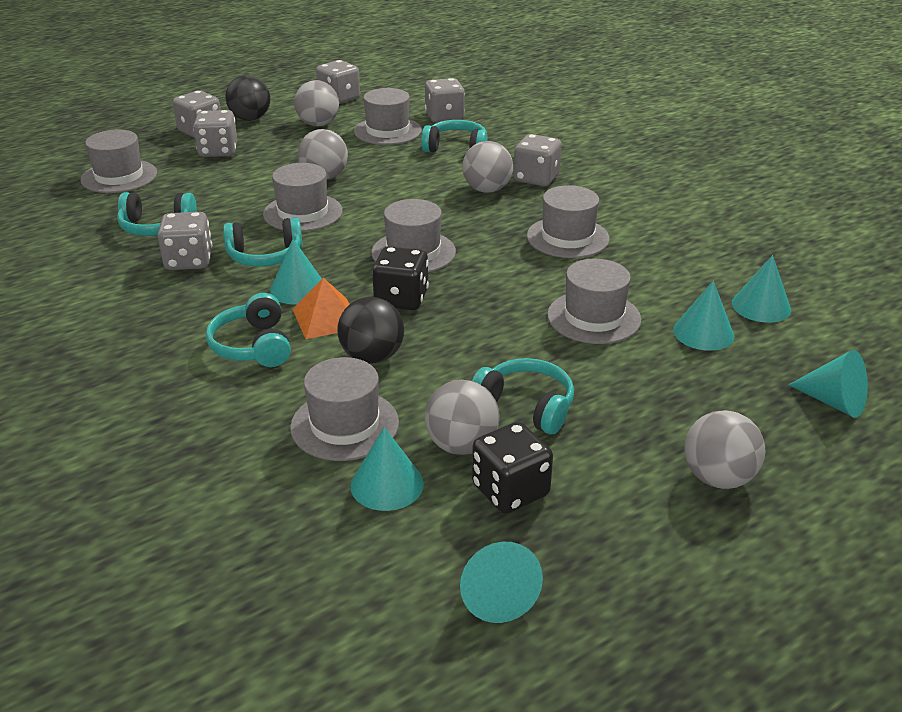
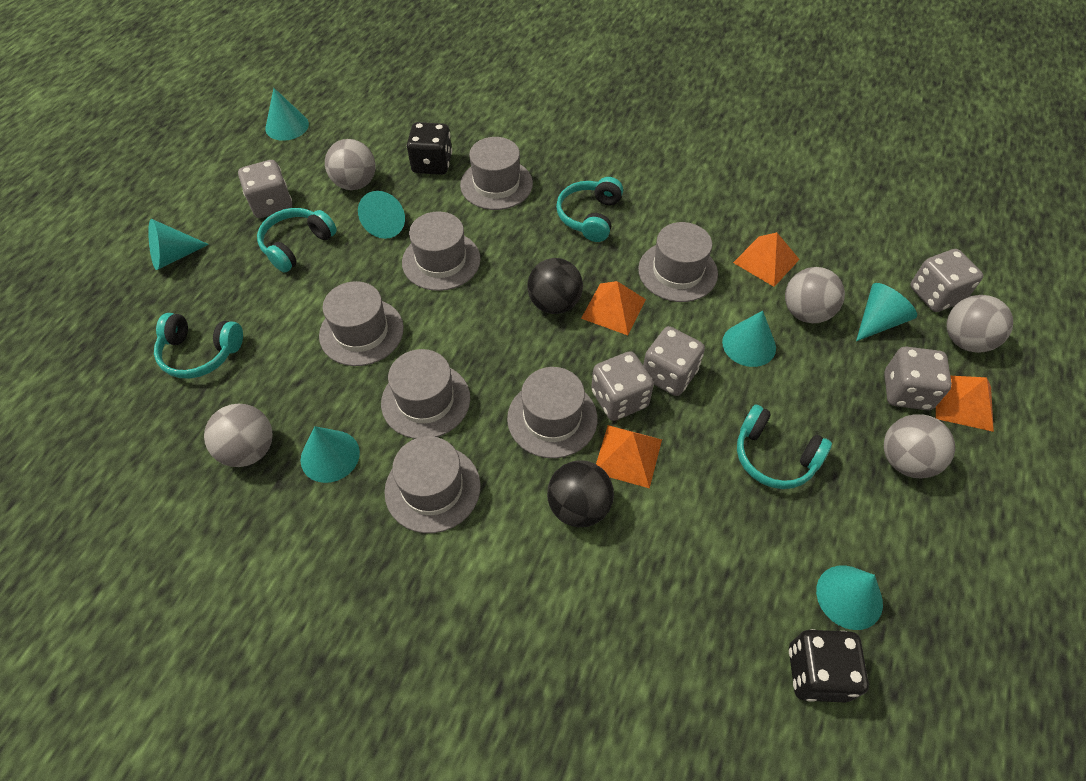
grey dice: [158,212,212,270] [173,90,221,138] [193,110,237,157] [316,60,360,104] [425,78,465,123] [513,134,562,186] = 6 -> [238,160,292,218] [591,351,654,421] [643,326,705,396] [884,347,952,410] [910,249,983,312] = 5
orange pyramid: [293,278,350,339] = 1 -> [581,281,646,335] [596,425,662,488] [733,232,800,287] [936,376,994,432] = 4
turquoise cone: [270,239,322,304] [351,427,424,511] [460,541,543,623] [673,281,734,351] [732,255,791,323] [788,350,868,418] = 6 -> [148,219,209,270] [265,88,309,141] [301,426,360,483] [358,191,405,239] [722,311,776,367] [816,565,883,630] [856,283,917,341] = 7
turquoise headphones: [117,192,197,236] [206,293,291,367] [223,217,303,267] [421,120,487,153] [472,358,574,434] = 5 -> [154,313,243,379] [257,208,337,273] [556,177,623,242] [737,405,832,489] = 4

